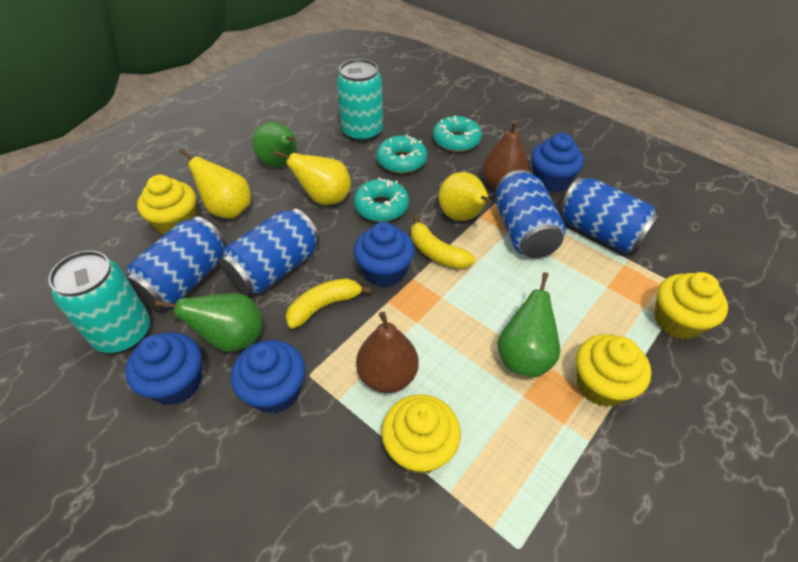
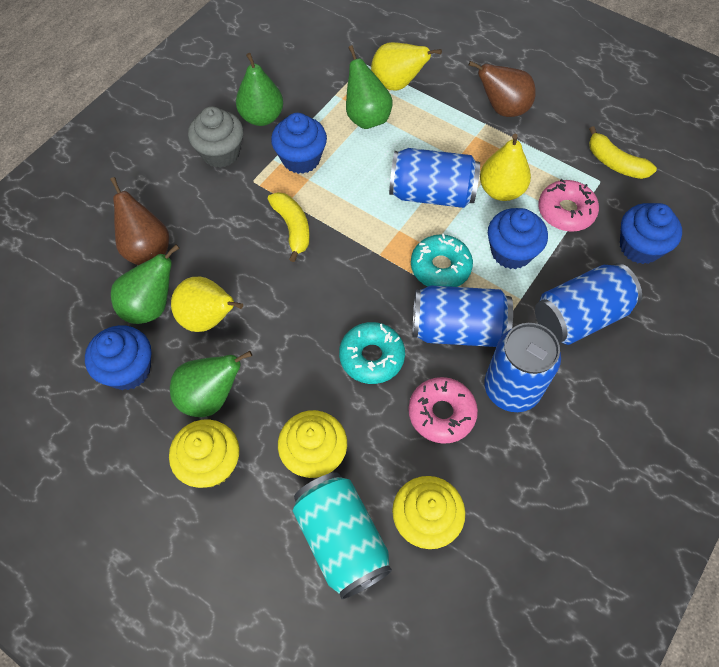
green pear: [155,293,263,352] [252,122,297,167] [497,272,560,377] = 3 -> [111,244,180,324] [170,351,252,417] [236,53,283,126] [346,45,393,129] = 4
grey cupcake: none = 0 -> [188,107,244,168] = 1
pink donut: none = 0 -> [408,377,478,444] [538,179,599,232] = 2
turquoise can: [48,250,150,353] [337,59,383,142] = 2 -> [293,472,392,599] = 1
turquoise donut: [354,178,409,222] [376,134,427,173] [433,116,482,152] = 3 -> [339,322,405,384] [411,234,473,287] = 2
yellow cupcake: [137,175,196,235] [381,394,461,474] [576,334,652,407] [654,272,728,340] = 4 -> [169,419,239,488] [278,410,347,478] [392,476,465,549] = 3

